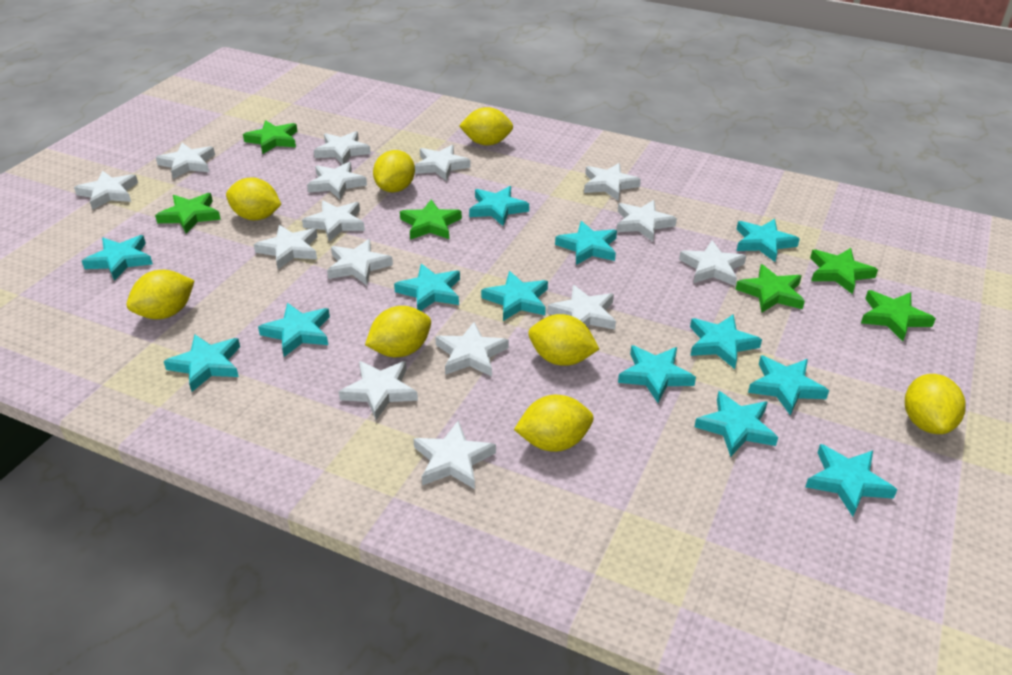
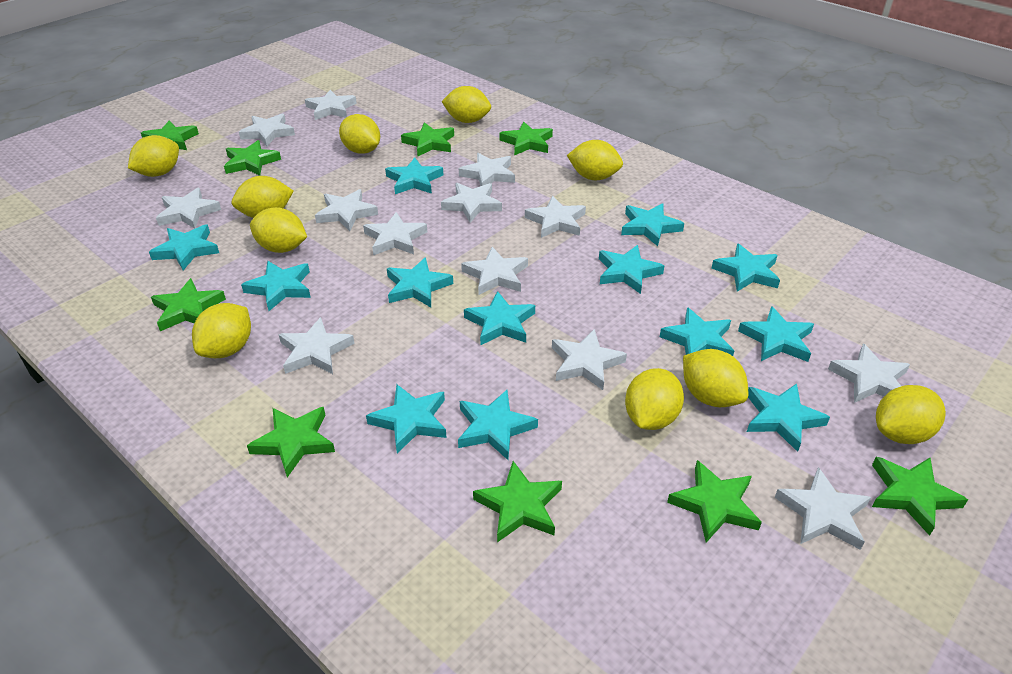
green star: [155,193,221,234] [243,120,297,154] [400,199,462,240] [735,264,805,312] [810,248,878,294] [861,290,936,341] = 6 -> [141,120,199,150] [151,278,226,331] [224,140,281,176] [247,407,335,477] [401,122,454,156] [473,461,562,542] [500,122,553,155] [667,460,762,542] [872,457,968,536] = 9
white star: [74,171,138,210] [156,143,215,179] [254,225,318,269] [302,201,365,242] [307,162,367,199] [314,131,371,165] [327,239,393,285] [339,361,418,420] [413,420,496,489] [415,145,471,181] [435,322,509,377] [547,285,616,329] [584,163,641,201] [617,200,677,241] [679,241,746,286] = 15 -> [156,188,221,229] [239,114,295,146] [279,317,355,374] [305,90,357,120] [315,189,378,231] [363,212,427,255] [441,183,502,223] [459,153,515,186] [461,247,528,295] [525,196,586,238] [552,329,627,390] [775,467,871,550] [828,344,910,403] = 13
yellow lemon: [127,270,194,319] [226,177,281,220] [365,306,431,357] [373,150,415,192] [459,107,513,145] [514,395,594,452] [528,314,599,366] [905,374,966,434] = 8 -> [128,135,179,177] [192,303,251,358] [232,176,294,218] [250,207,307,253] [339,114,380,154] [441,86,491,123] [567,140,623,180] [625,368,684,430] [683,349,748,407] [876,385,946,444] = 10

